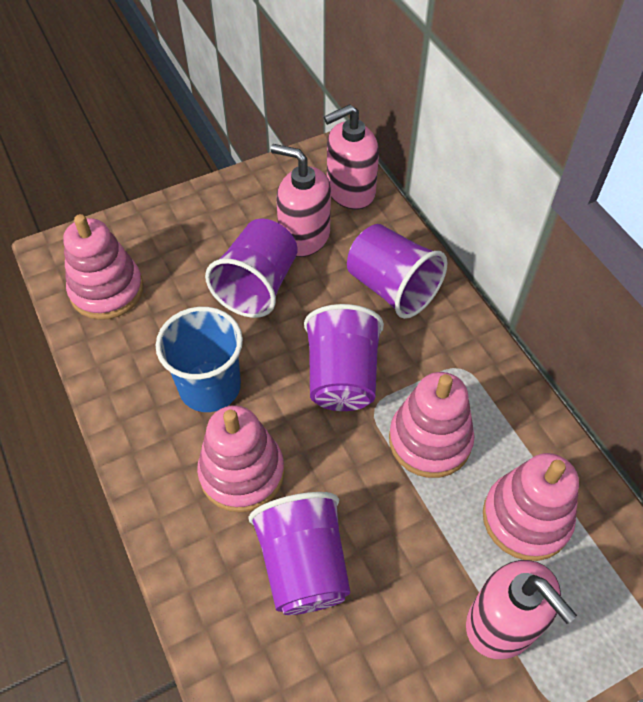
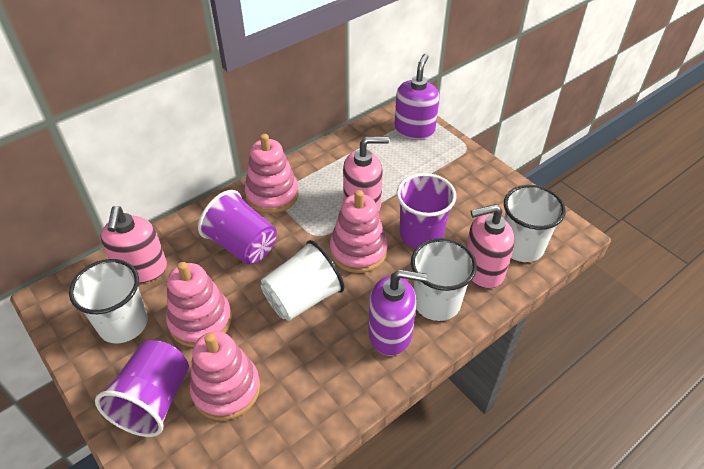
blue cup: [156,307,243,412] = 1 -> none = 0
purple cup: [205,219,298,318] [249,492,350,615] [304,304,384,411] [347,224,447,319] = 4 -> [95,340,189,437] [198,190,277,265] [396,173,456,248] = 3
purple soap dispenser: none = 0 -> [368,270,427,356] [394,54,440,139] = 2
white cup: none = 0 -> [69,259,148,343] [261,240,345,321] [411,238,477,321] [504,185,566,262] = 4

